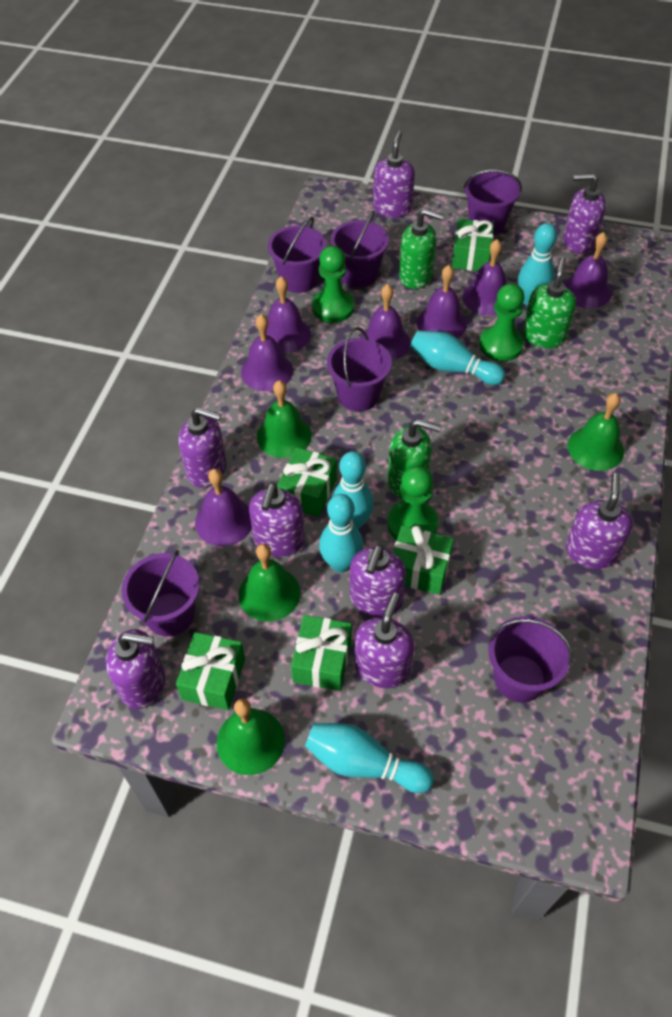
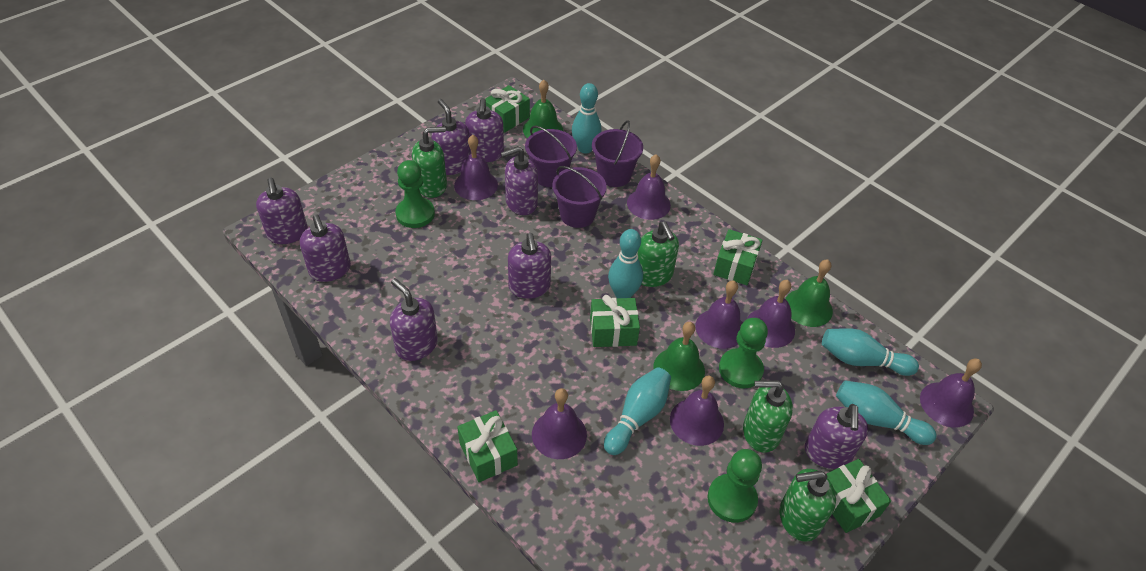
green bell: [217,699,285,775] [239,544,301,622] [257,380,312,458] [568,393,624,471] = 4 -> [523,80,563,138] [653,322,705,391] [785,259,833,327] = 3
green soap dispenser: [388,419,441,499] [399,209,444,289] [522,257,576,348] = 3 -> [412,126,447,198] [637,221,679,287] [743,380,793,453] [780,469,836,541] = 4
purple bucket: [122,550,200,636] [268,217,326,293] [327,327,392,411] [330,211,389,288] [463,170,522,235] [488,616,573,702] = 6 -> [525,126,577,187] [552,166,607,228] [592,120,643,187] = 3

